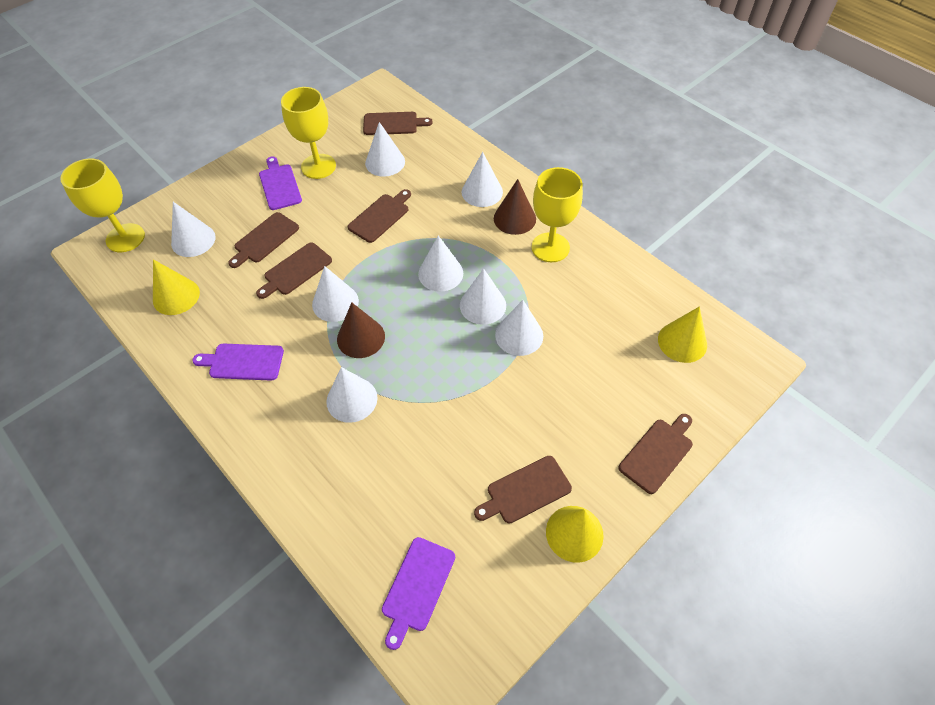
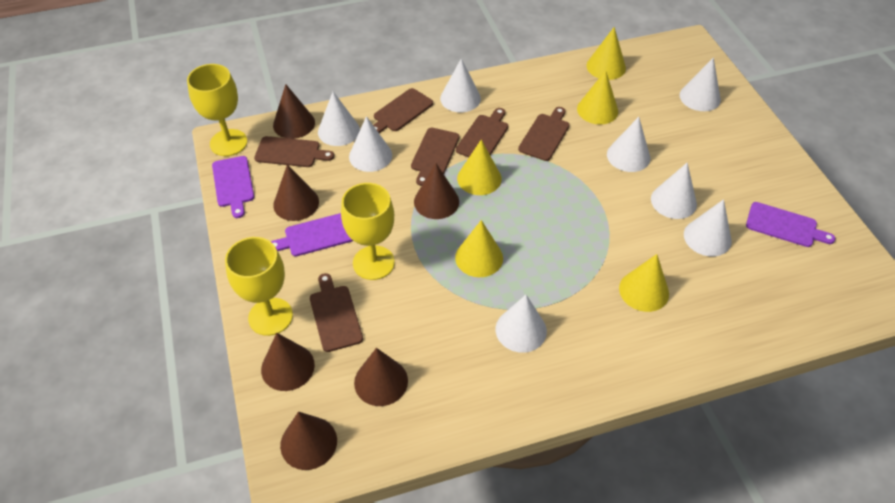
brown cone: [337,302,385,358] [494,179,536,235] = 2 -> [261,333,315,391] [273,84,315,139] [273,164,319,221] [280,412,337,470] [354,348,408,406] [414,163,459,219] = 6
yellow cone: [153,259,200,315] [546,506,604,563] [658,306,707,363] = 3 -> [455,220,503,277] [457,139,502,195] [577,70,618,125] [587,27,626,80] [619,254,669,312] = 5

